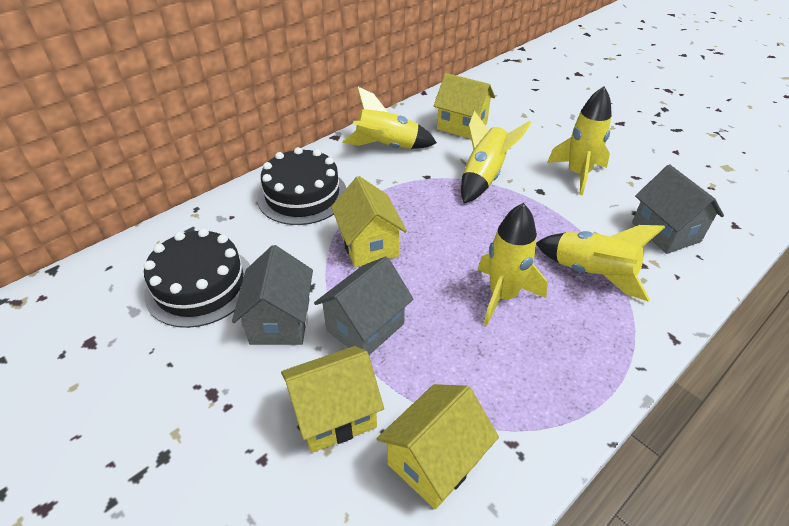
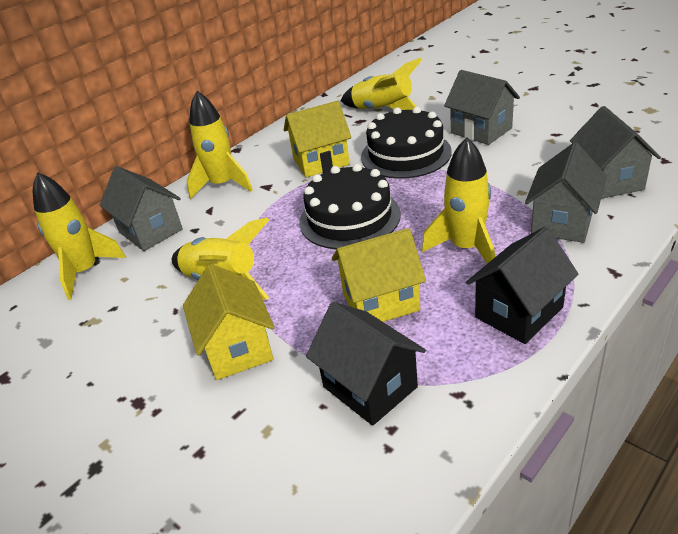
black house: none = 0 -> [306,302,426,426] [466,227,578,344] = 2
grey house: [232,245,313,345] [314,256,414,355] [632,164,724,254] = 3 -> [99,166,183,251] [444,70,520,145] [525,142,607,243] [570,106,661,199] = 4
yellow house: [281,346,384,453] [331,176,407,267] [377,384,499,509] [434,73,495,139] = 4 -> [183,264,275,380] [284,101,352,177] [332,228,426,322] = 3

